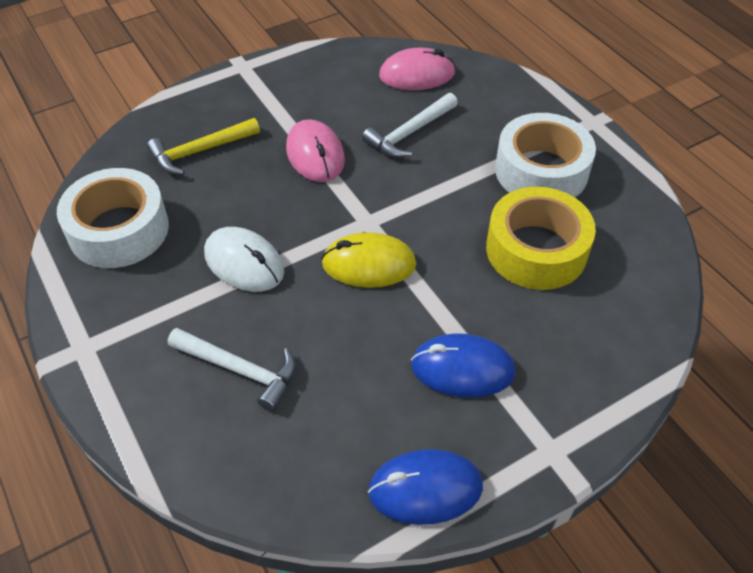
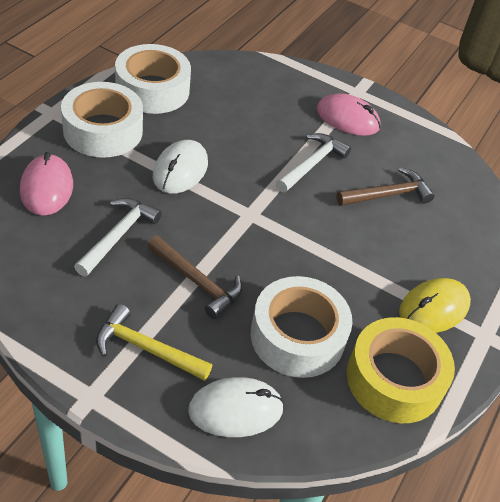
blue mouse: [368,449,483,525] [411,333,516,398] = 2 -> none = 0
brown hammer: none = 0 -> [148,236,242,319] [336,168,435,206] = 2
white mouse: [204,227,284,292] = 1 -> [153,140,208,194] [188,377,284,437] = 2
white tape: [57,168,169,268] [495,113,596,197] = 2 -> [61,82,143,158] [115,44,191,114] [251,276,352,378] = 3

